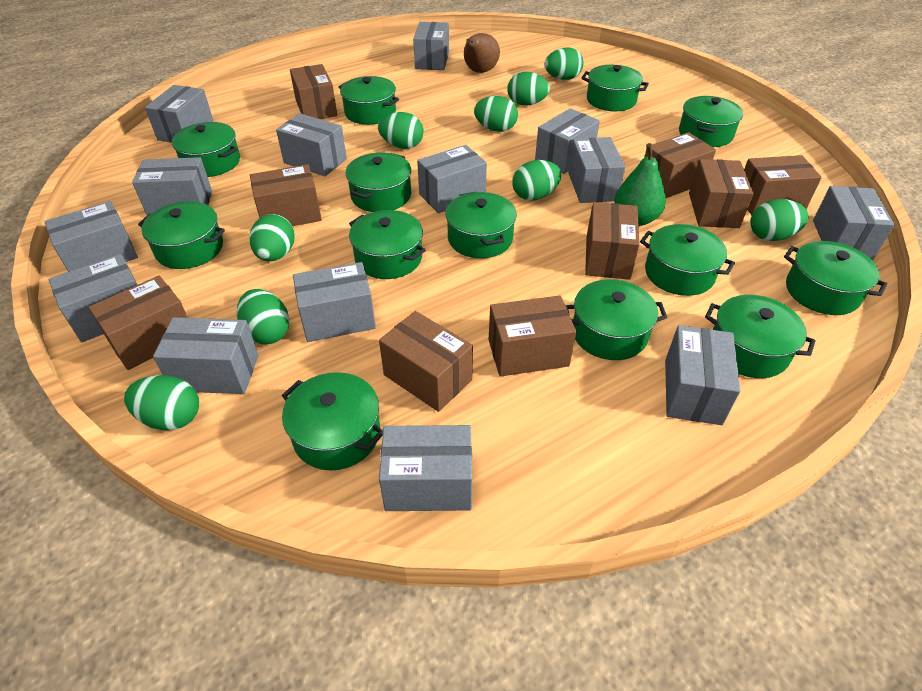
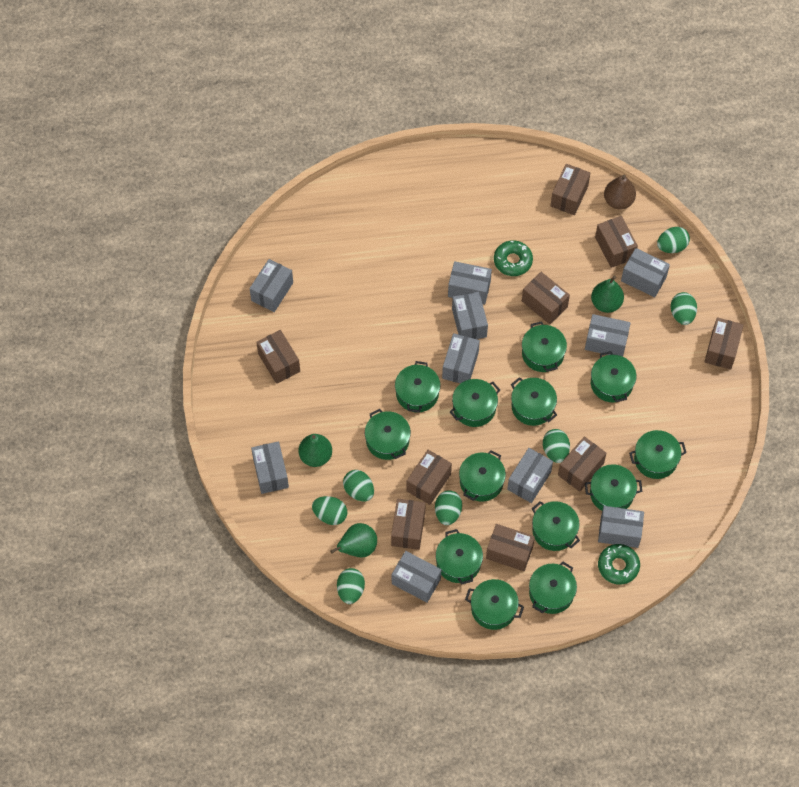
green donut: none = 0 -> [494,240,533,276] [598,544,640,585] = 2
green egg: [124,375,199,430] [237,289,290,344] [249,214,295,261] [378,112,424,149] [474,96,518,132] [507,72,550,105] [513,160,561,201] [545,48,584,80] [750,199,809,241] = 9 -> [312,496,347,525] [337,568,365,604] [343,470,374,501] [435,490,462,525] [543,429,570,463] [657,227,690,253] [671,292,697,325] = 7
green pear: [614,143,666,226] = 1 -> [299,434,332,467] [330,523,377,557] [591,275,624,313] = 3
grey box: [44,201,138,272] [49,254,137,342] [132,157,212,215] [145,85,214,143] [153,317,258,394] [276,113,347,176] [293,262,376,342] [379,425,472,511] [413,22,449,70] [417,145,487,213] [535,108,600,174] [568,137,625,203] [665,325,740,425] [813,186,895,260] = 14 -> [249,259,293,312] [251,441,289,494] [392,551,441,602] [442,333,480,384] [448,261,492,305] [452,292,488,339] [507,448,553,503] [585,314,631,357] [598,506,644,548] [621,248,670,297] = 10

